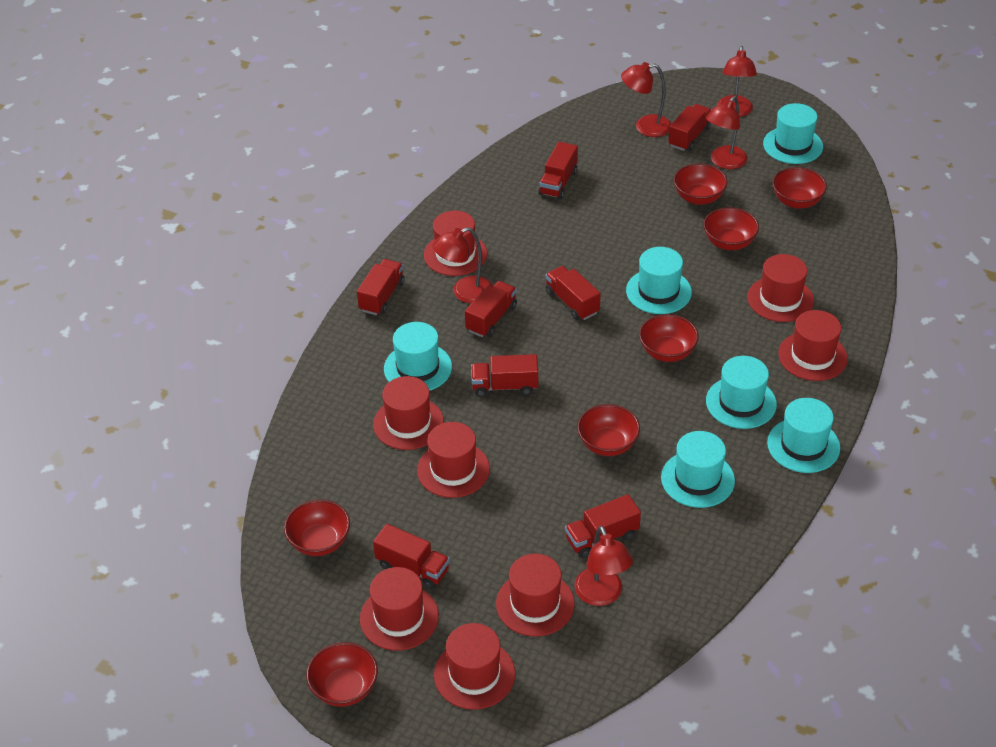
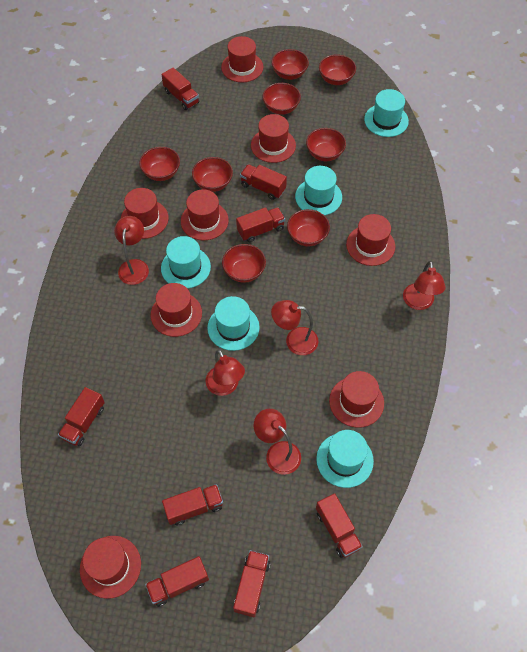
red bowl: [284,500,350,556] [306,642,378,707] [577,404,640,456] [639,314,699,362] [674,164,727,205] [703,207,759,250] [772,167,827,209] = 7 -> [139,147,180,181] [192,157,233,192] [222,244,266,283] [262,83,301,115] [272,49,309,80] [287,209,330,247] [306,128,346,161] [319,54,356,85] = 8
turquoise hat: [384,322,452,391] [626,247,692,314] [661,431,735,508] [706,356,777,429] [763,103,823,164] [767,398,840,473] = 6 -> [161,236,211,288] [207,296,260,351] [295,166,342,215] [316,430,374,488] [364,89,409,137] = 5

